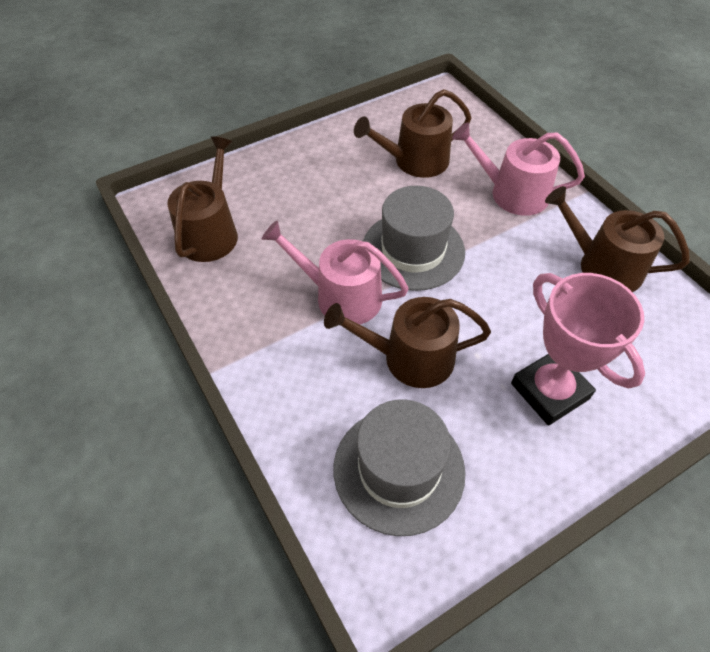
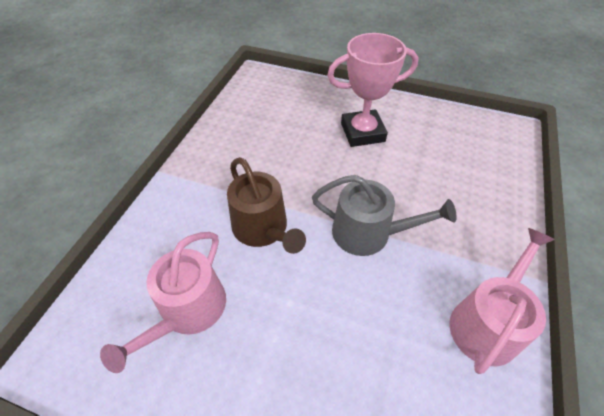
brown watering can: [167,136,238,262] [324,297,491,388] [354,89,472,178] [545,186,690,292] = 4 -> [227,157,306,254] = 1
grey hat: [334,399,466,536] [363,186,465,291] = 2 -> none = 0
grey watering can: none = 0 -> [312,175,457,256] = 1

